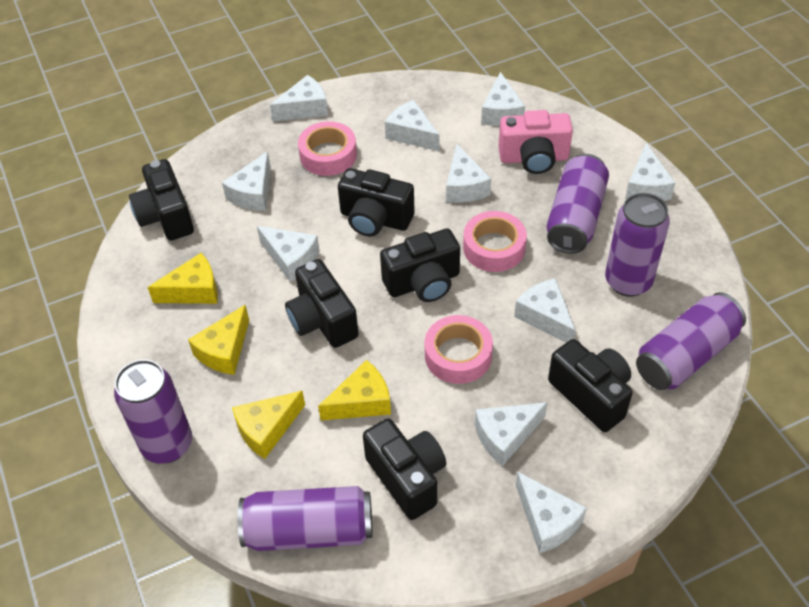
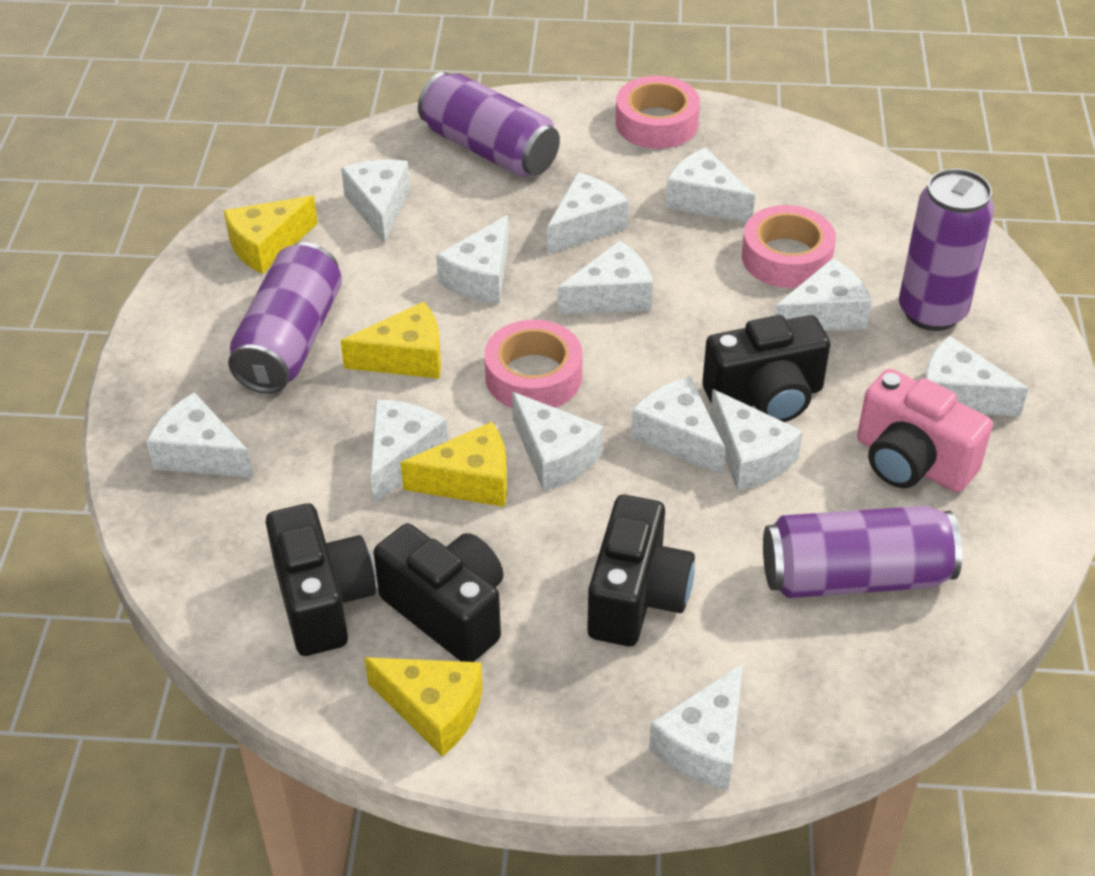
black camera: [129,159,194,241] [285,259,359,348] [338,168,415,236] [363,418,446,520] [380,228,460,302] [548,339,632,432] = 6 -> [265,503,376,656] [373,524,504,662] [587,495,695,646] [702,315,830,422] = 4
purple can: [114,359,192,464] [238,486,372,551] [546,154,609,254] [605,193,670,297] [636,292,746,390] = 5 -> [228,242,342,393] [418,72,560,177] [763,505,962,598] [899,169,994,331] = 4
white cheese: [222,151,271,211] [257,226,320,282] [270,75,328,122] [385,100,439,151] [446,144,491,203] [475,402,548,466] [481,72,525,126] [514,278,576,343] [516,472,587,553] [625,143,675,201] = 10 -> [146,392,254,478] [341,160,410,244] [371,400,448,503] [436,215,509,304] [512,392,603,491] [547,172,629,254] [558,240,653,315] [631,377,725,475] [649,663,743,790] [665,147,755,222] [710,389,803,491] [775,258,872,331] [925,336,1029,416] = 13

